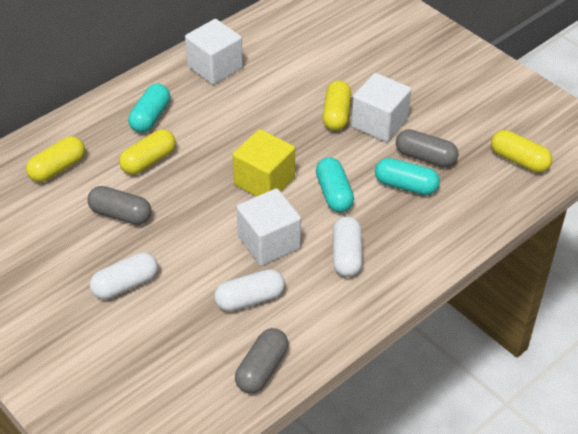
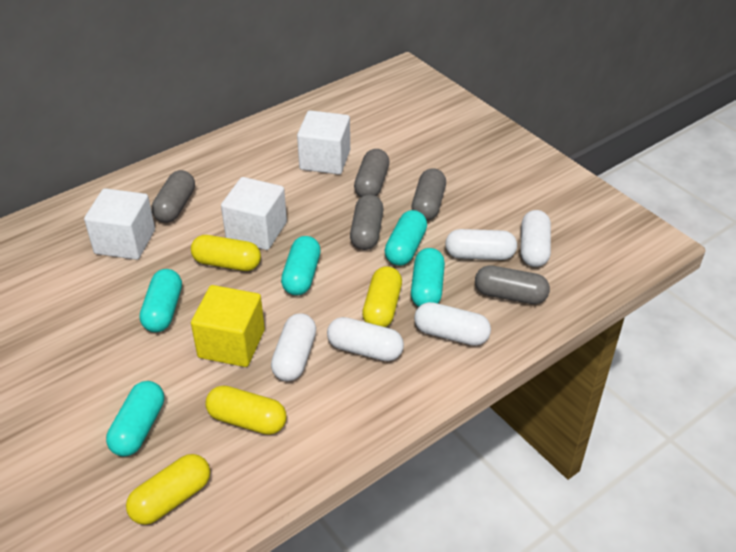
grey capsule: [87,186,151,225] [235,328,288,393] [396,129,459,167] = 3 -> [151,170,195,223] [350,195,384,250] [354,149,389,197] [411,168,446,221] [475,265,550,304] = 5
turquoise capsule: [128,84,170,133] [316,157,354,212] [375,158,440,195] = 3 -> [106,381,164,457] [140,269,182,332] [281,236,321,295] [385,210,427,266] [411,248,445,307] = 5
white capsule: [90,252,158,300] [214,269,285,312] [333,217,363,277] = 3 -> [271,313,316,381] [327,317,404,361] [414,302,491,346] [445,229,517,260] [521,210,551,267] = 5

